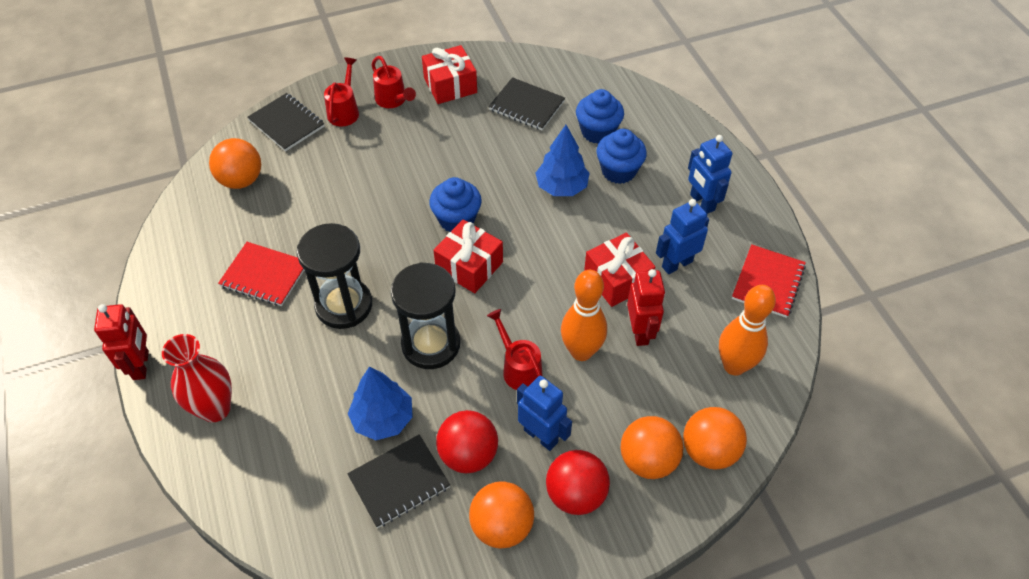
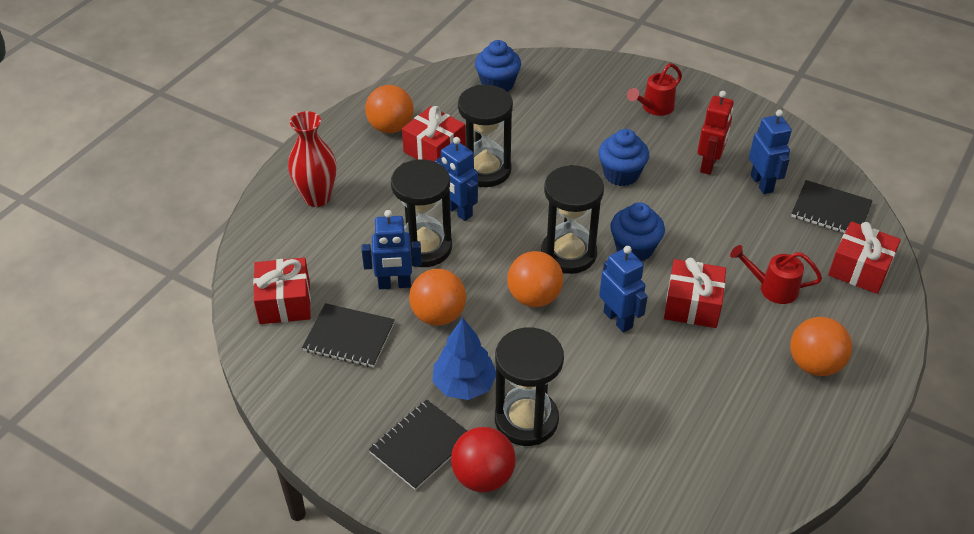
black hourglass: [297,223,372,329] [391,262,460,369] = 2 -> [391,159,452,267] [458,85,513,187] [495,328,564,446] [541,165,604,274] = 4
blue robot: [517,376,572,451] [656,199,709,274] [688,135,732,214] = 3 -> [362,210,422,289] [435,137,478,221] [599,246,648,333] [749,110,792,194] = 4
blue tree: [348,366,413,440] [535,125,590,196] = 2 -> [432,318,496,400] = 1
orange bowling pin: [561,270,607,361] [719,285,776,376] = 2 -> none = 0
red ball: [436,410,498,473] [546,450,610,515] = 2 -> [451,427,516,492] = 1
red gift: [422,45,477,104] [433,219,503,293] [584,233,655,307] = 3 -> [253,258,311,324] [402,106,466,162] [664,258,726,328] [828,221,901,294] = 4
red notebook: [218,242,304,306] [732,244,806,318] = 2 -> none = 0
red robot: [94,304,149,380] [627,269,665,346] = 2 -> [697,91,734,175] = 1
red watering can: [324,57,359,127] [372,56,416,108] [487,309,542,390] = 3 -> [627,63,682,116] [730,245,822,304] = 2

